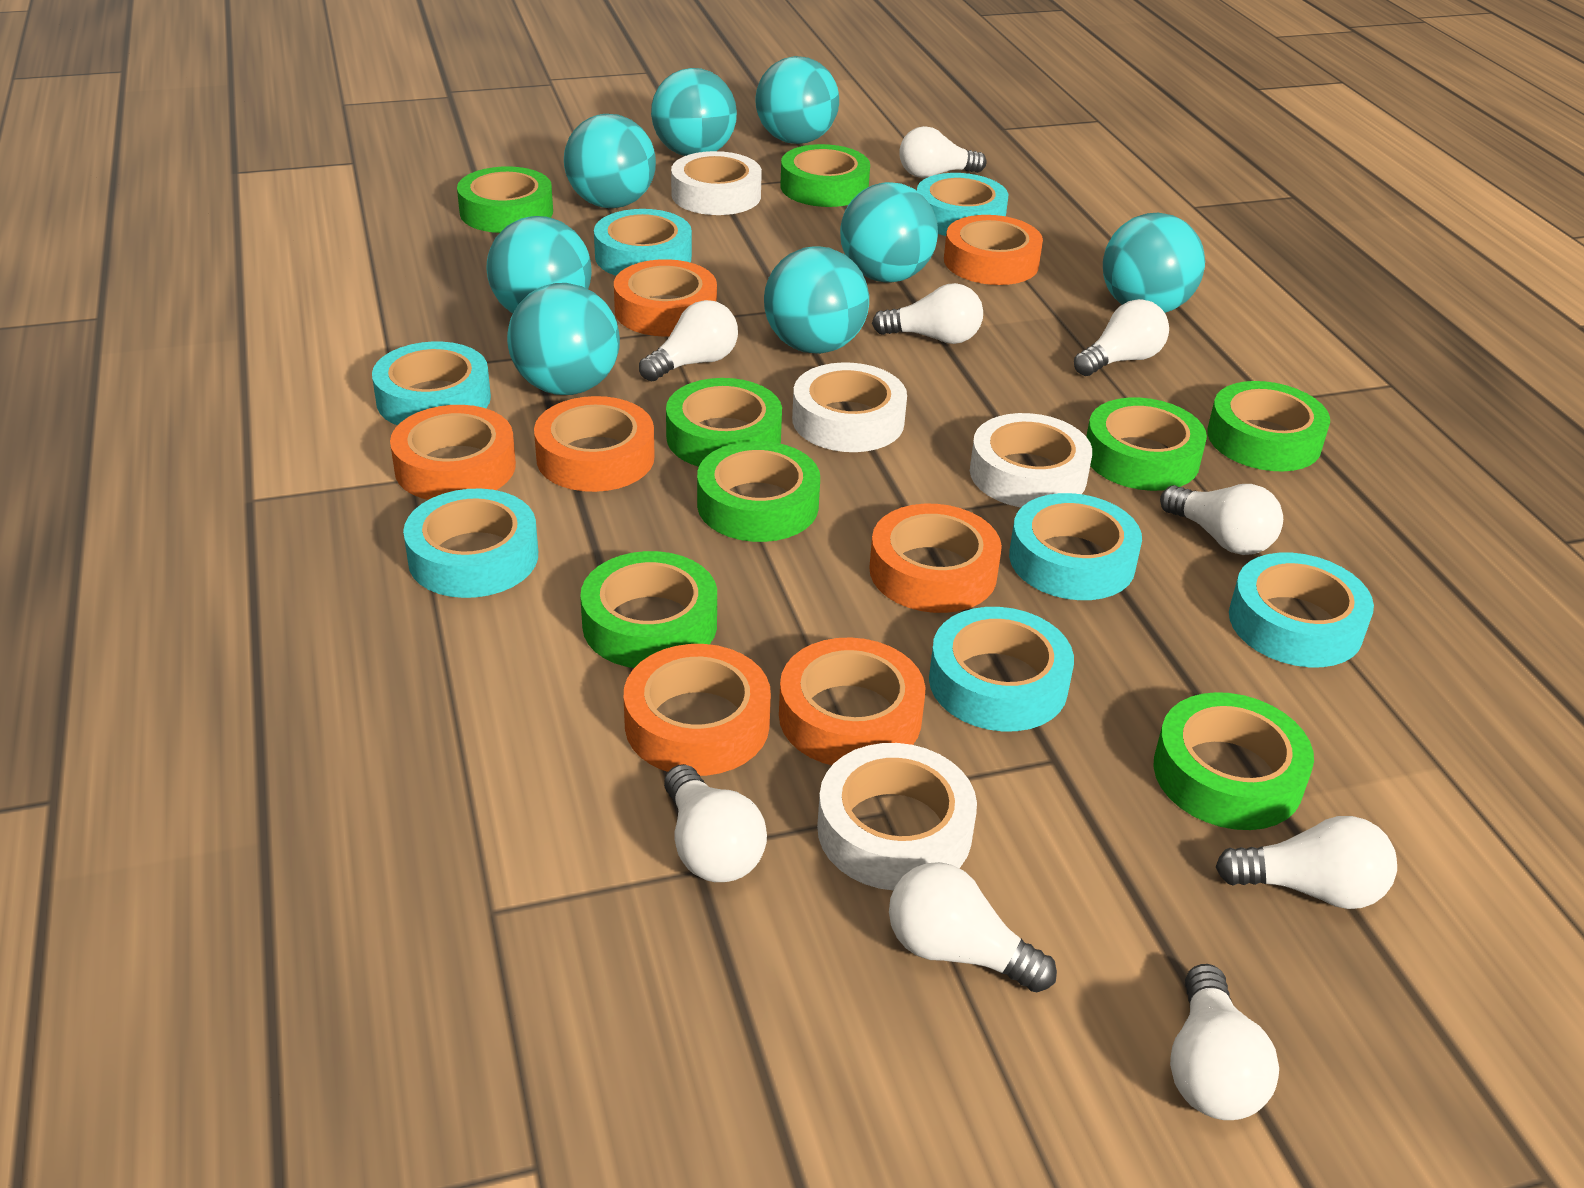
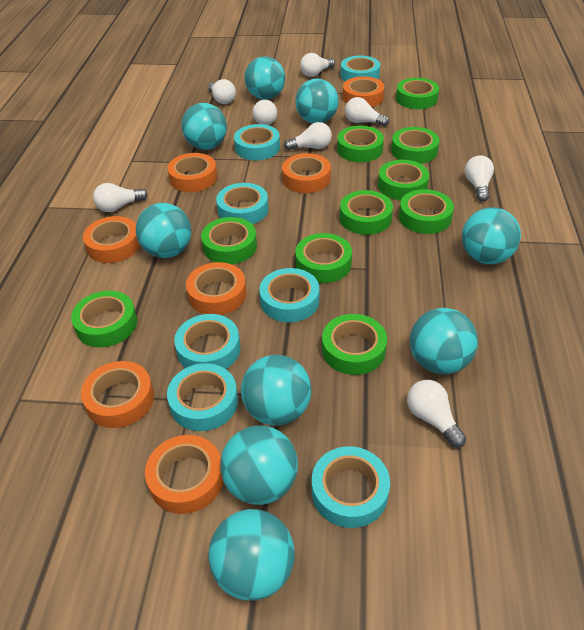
green tape: [457,166,553,233] [580,551,717,668] [666,378,782,467] [697,441,820,542] [780,144,870,207] [1086,398,1207,491] [1153,692,1314,830] [1207,381,1330,472] = 8 -> [71,291,137,347] [201,217,257,264] [295,233,352,283] [322,314,387,375] [337,126,384,162] [340,190,393,235] [378,160,429,200] [391,127,439,164] [396,78,439,109] [399,189,454,234] = 10
turquoise ball: [487,216,591,313] [507,283,620,395] [564,114,656,208] [651,68,737,156] [755,56,839,144] [764,246,869,354] [840,182,938,283] [1103,213,1205,313] = 8 -> [136,203,191,258] [181,103,227,150] [208,509,295,601] [220,425,298,505] [241,355,311,426] [245,56,285,100] [295,78,339,123] [410,308,478,374] [462,207,521,264] = 9
white light bulb: [639,300,738,382] [664,764,767,882] [872,283,983,344] [889,862,1057,992] [900,126,987,178] [1074,299,1169,376] [1160,484,1283,555] [1170,964,1279,1120] [1216,816,1397,909] = 9 -> [93,183,148,212] [208,79,236,104] [253,100,277,125] [284,122,332,150] [300,53,335,77] [345,97,389,126] [407,380,466,448] [465,155,494,201] = 8
white tape: [671,151,762,215] [792,362,907,452] [817,743,977,890] [970,413,1092,508] = 4 -> none = 0

